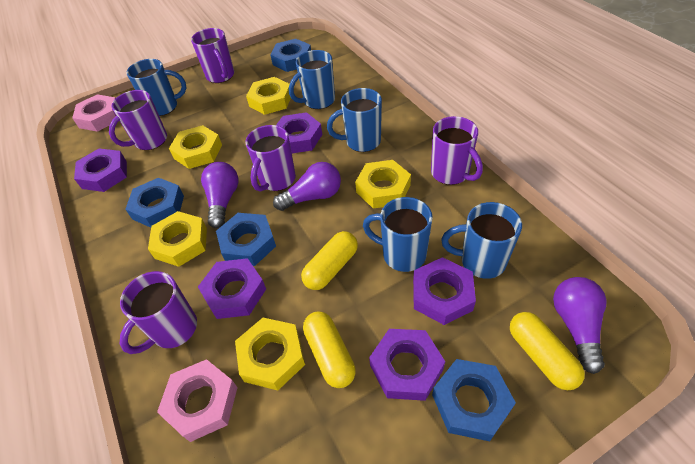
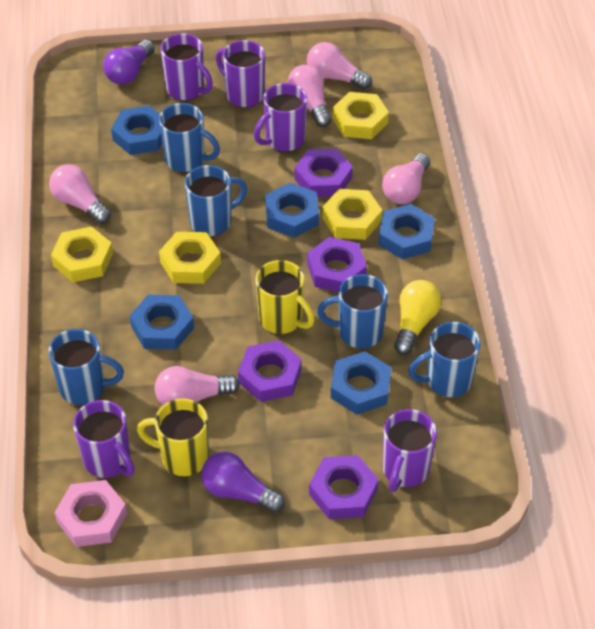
blue nut: [125,178,184,228] [216,213,276,266] [270,39,311,72] [432,359,516,441] = 4 -> [111,106,162,155] [130,295,194,350] [265,183,319,238] [331,351,391,415] [378,204,435,259] = 5
pink light bulb: none = 0 -> [49,164,111,224] [155,366,240,405] [287,65,332,127] [307,42,372,90] [382,153,430,204] = 5
pink nut: [72,94,116,132] [157,359,238,442] = 2 -> [54,480,127,547] = 1
purple light bulb: [201,162,238,228] [273,162,341,211] [553,277,607,374] = 3 -> [103,40,155,85] [201,452,285,513] = 2
purple nut: [74,148,127,192] [198,258,266,319] [276,112,322,153] [369,329,445,401] [413,257,476,325] = 5 -> [238,340,302,402] [294,149,353,197] [307,237,367,292] [309,455,379,519] = 4
yellow capsule: [301,231,358,290] [303,311,356,388] [510,312,585,390] = 3 -> none = 0
yellow light bulb: none = 0 -> [394,280,441,355] = 1
yellow mug: none = 0 -> [137,398,209,476] [255,260,315,334] = 2
yellow nut: [148,211,207,267] [169,125,222,169] [235,318,305,391] [246,77,291,115] [355,160,411,209] = 5 -> [51,226,113,282] [159,232,221,284] [322,189,382,240] [333,92,389,139] = 4

